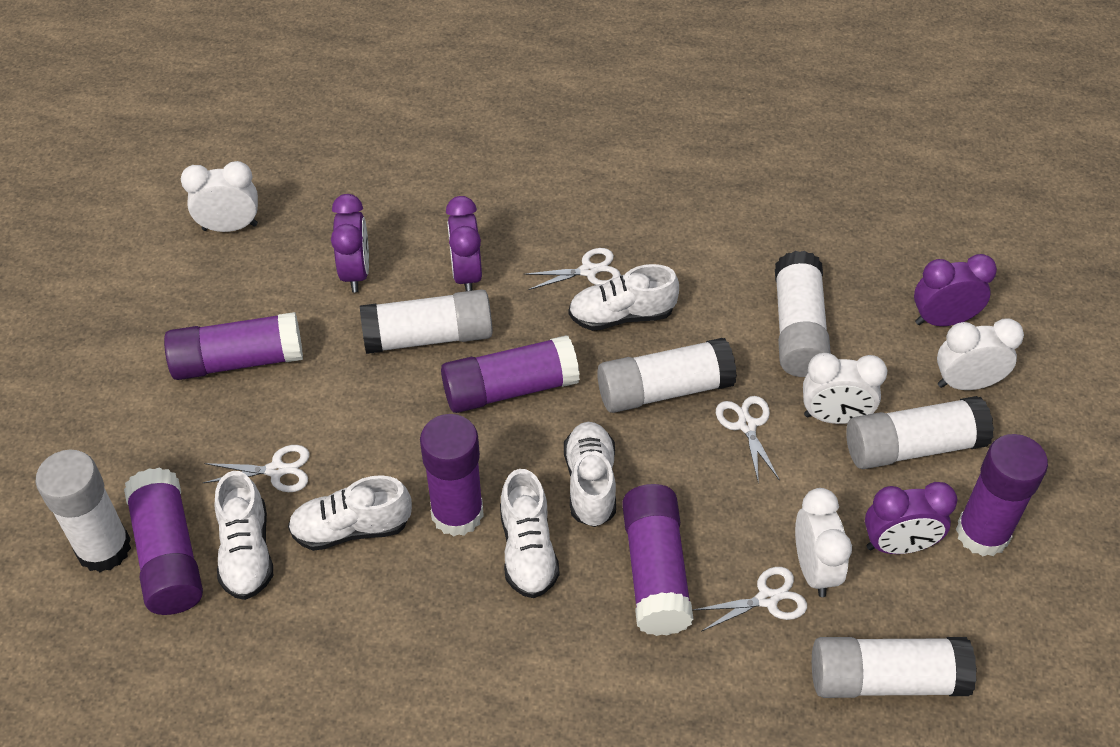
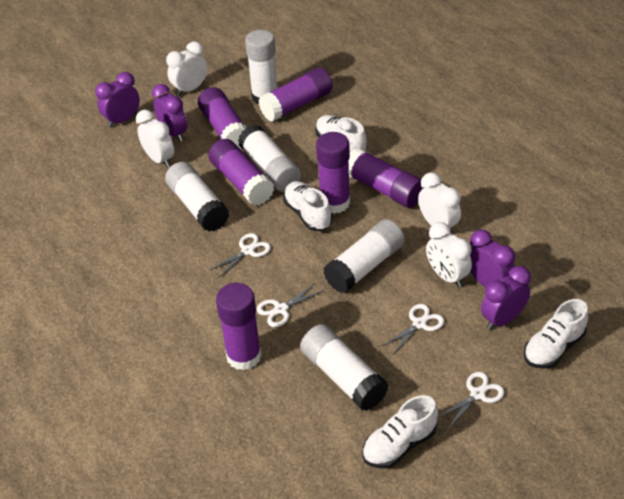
white glue stick: [36,450,131,572] [360,289,493,354] [597,338,737,413] [775,251,831,377] [812,637,977,698] [846,396,994,469] = 6 -> [165,162,229,231] [238,125,301,192] [245,30,278,104] [300,324,388,411] [323,219,405,293] = 5
white shoe: [215,471,273,600] [288,475,412,551] [500,469,559,598] [564,422,616,527] [568,264,679,331] = 5 -> [283,181,332,231] [315,115,367,152] [362,395,438,468] [524,299,588,369] = 4

